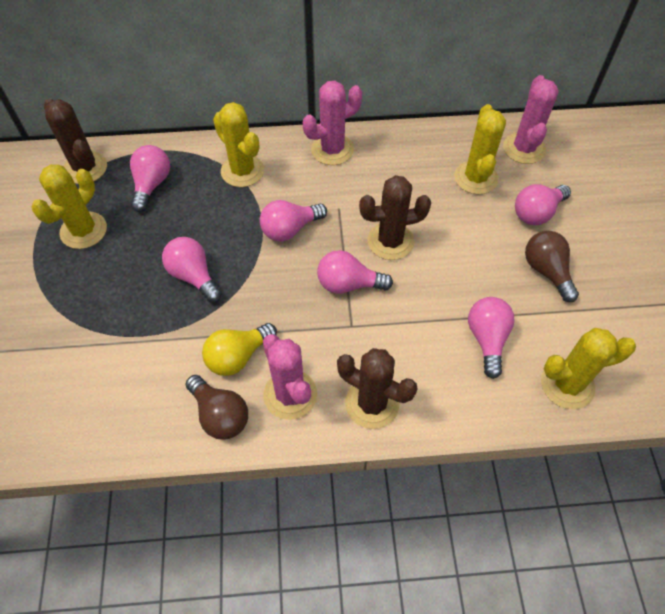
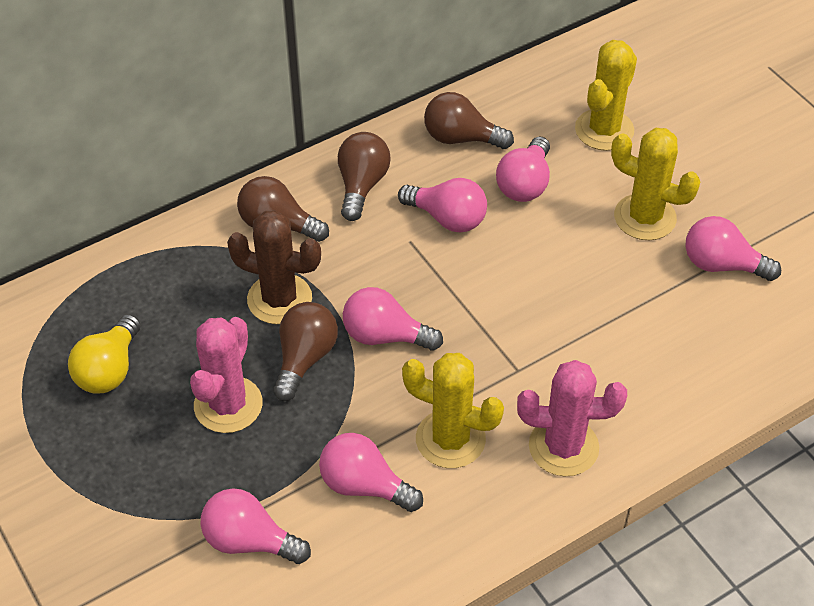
brown cactus: [44,99,107,184] [337,348,418,429] [359,175,431,260] = 3 -> [227,210,321,324] = 1
brown light bulb: [186,375,248,440] [525,231,579,302] = 2 -> [237,176,329,242] [273,302,338,401] [338,132,391,221] [424,92,514,149] = 4
pink cactus: [263,334,317,420] [303,81,362,165] [503,75,559,164] = 3 -> [190,317,263,433] [517,360,627,476] = 2
yellow cactus: [31,164,107,249] [213,102,264,187] [454,104,506,194] [541,328,636,409] = 4 -> [402,353,504,468] [575,40,637,151] [611,128,700,240] = 3

